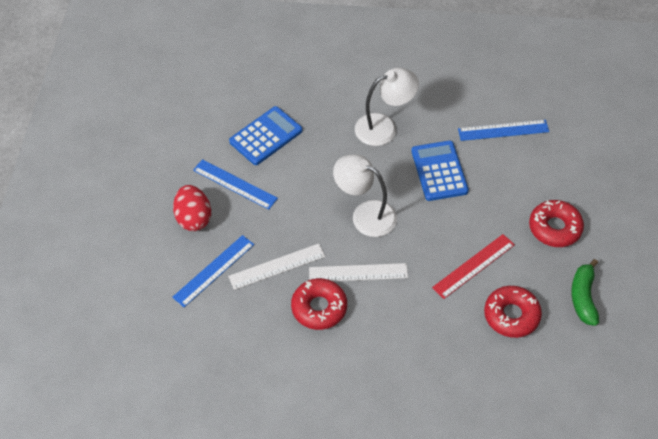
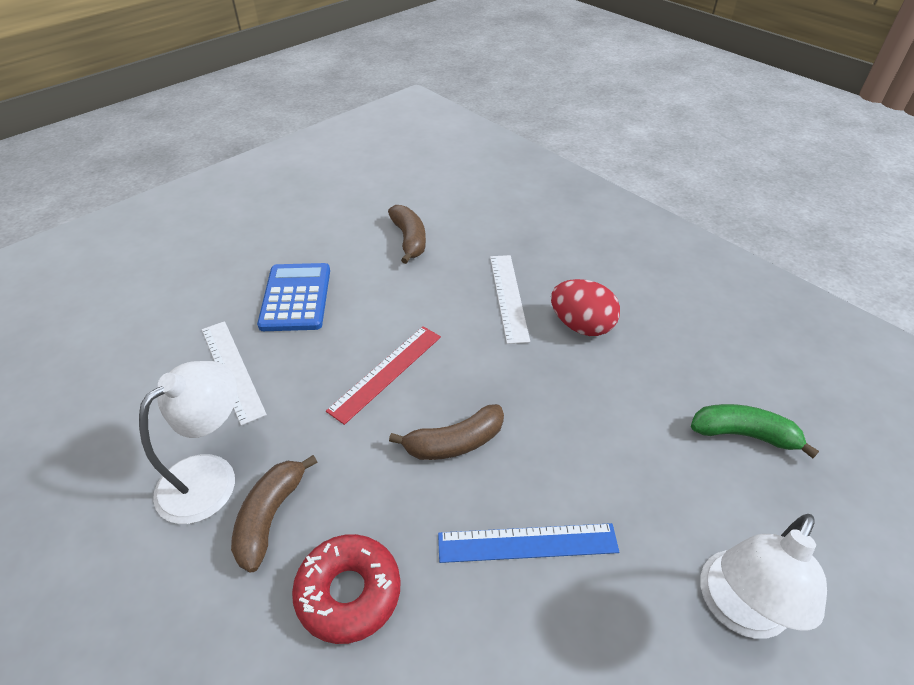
blue calculator: [229,106,303,165] [411,141,469,201] = 2 -> [257,263,330,331] = 1
blue ruler: [172,235,254,307] [193,159,278,210] [458,120,549,141] = 3 -> [438,523,619,563] = 1
brown banana: none = 0 -> [231,455,318,572] [388,205,426,264] [389,404,504,460] = 3
red donut: [291,278,347,330] [484,286,542,338] [529,200,584,247] = 3 -> [292,534,401,644] = 1

